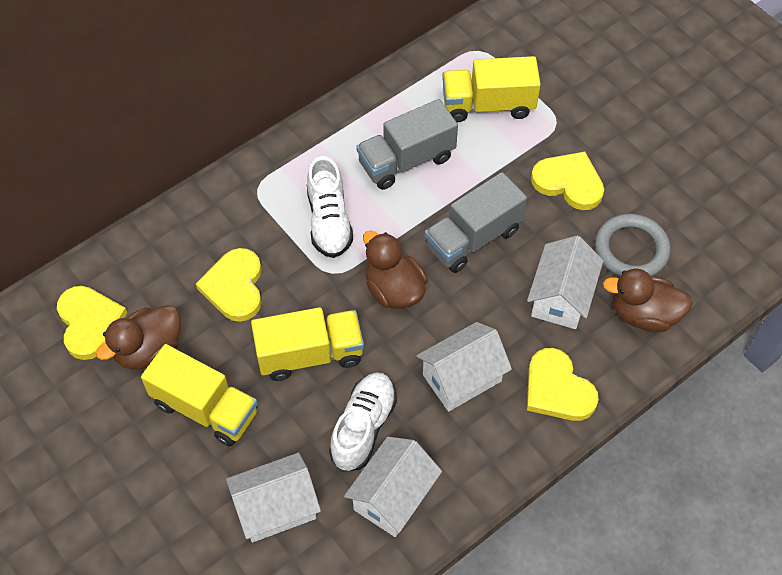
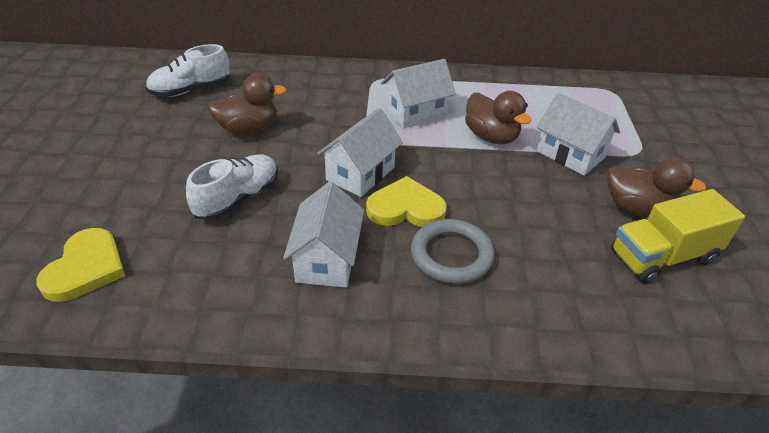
grey truck: [356,99,458,190] [425,172,527,273] = 2 -> none = 0
yellow heart: [57,286,127,360] [196,248,262,322] [527,348,599,421] [531,152,604,210] = 4 -> [36,228,125,302] [366,176,447,227] = 2
yellow truck: [141,344,258,446] [251,307,364,381] [442,56,541,122] = 3 -> [611,189,745,284] = 1

